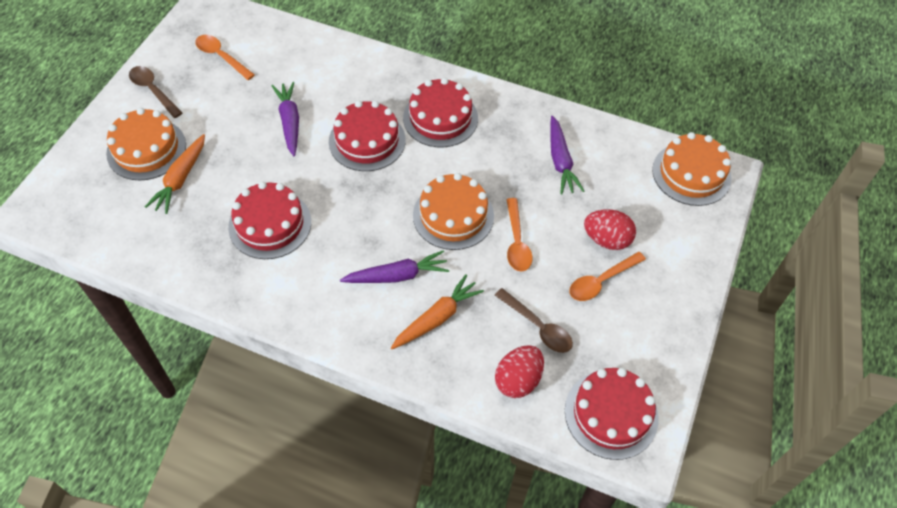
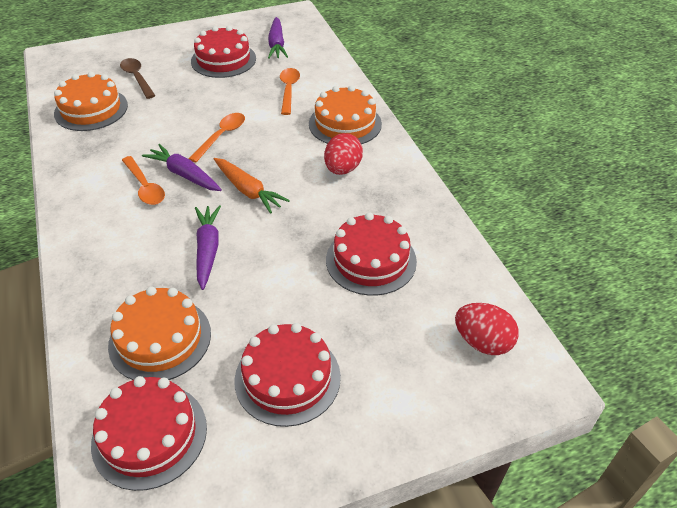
brown spoon: [129,66,182,118] [495,288,573,353] = 2 -> [120,58,155,99] = 1
orange carrot: [145,134,205,214] [391,274,484,349] = 2 -> [214,158,290,214] = 1

